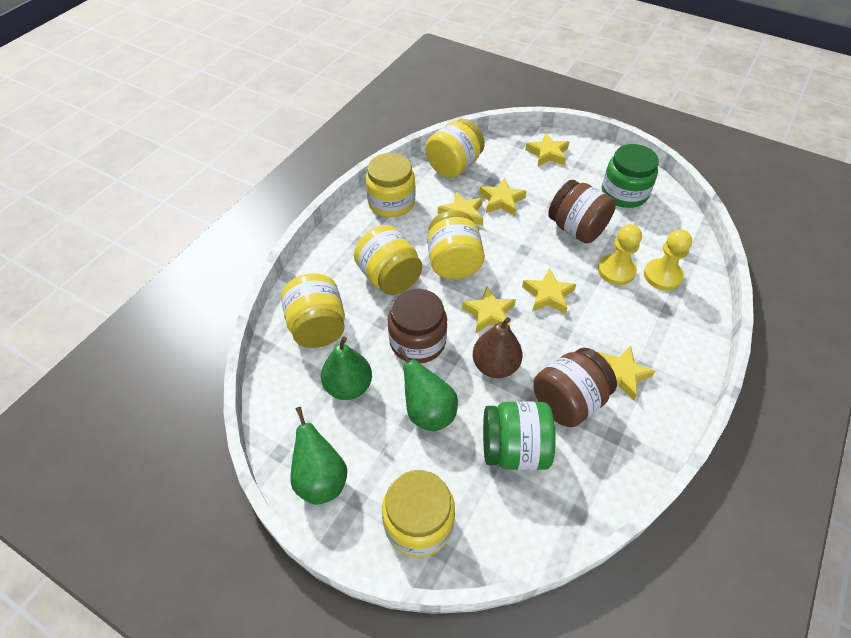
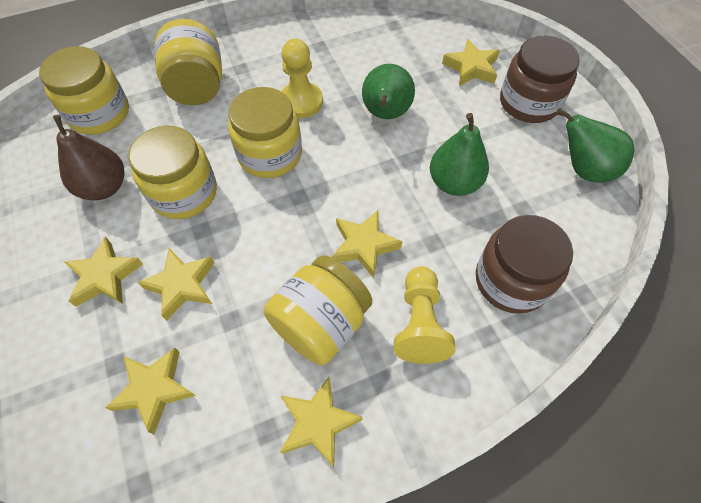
brown jar: [388,289,447,363] [533,348,617,427] [548,180,616,243] = 3 -> [476,215,573,314] [500,36,580,123] = 2
green jar: [483,401,556,470] [602,144,659,208] = 2 -> none = 0
yellow jar: [281,273,345,348] [354,225,422,295] [365,153,416,217] [382,470,455,558] [425,119,485,178] [427,210,485,279] = 6 -> [39,46,129,135] [128,126,217,219] [155,19,222,105] [228,87,302,178] [264,255,372,365] = 5

